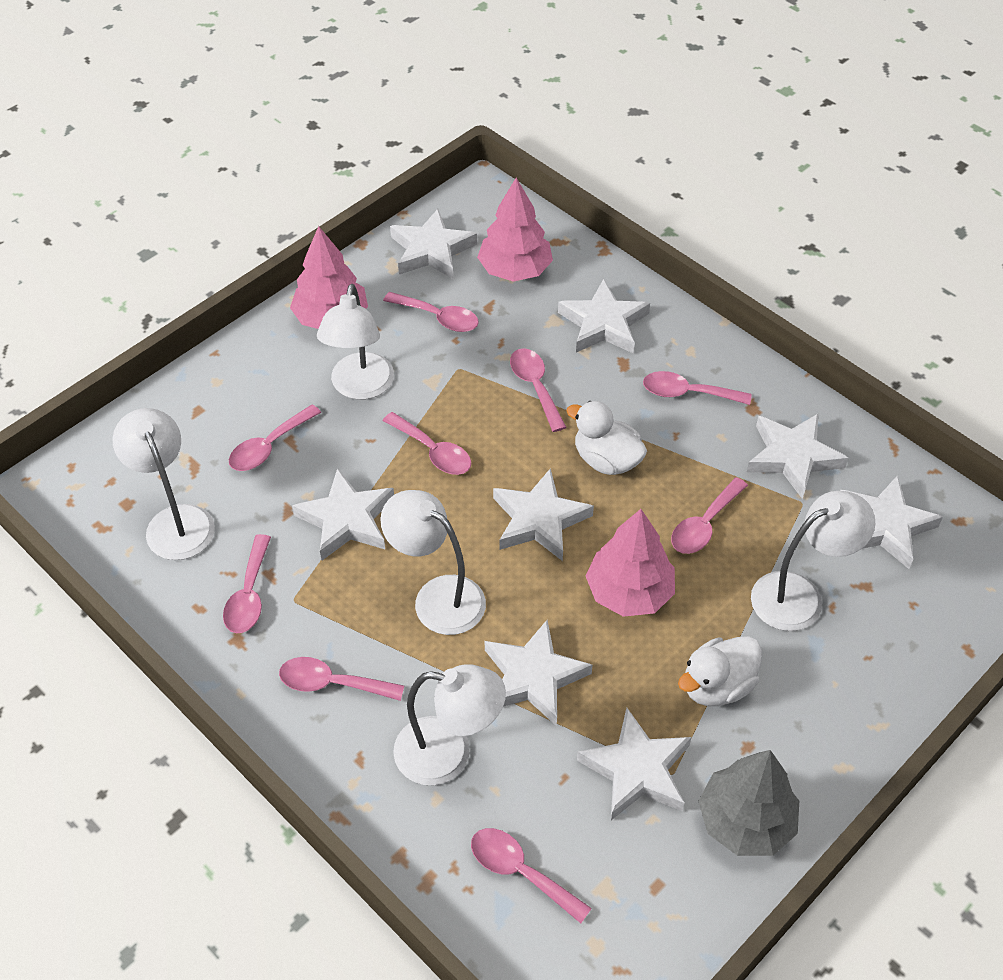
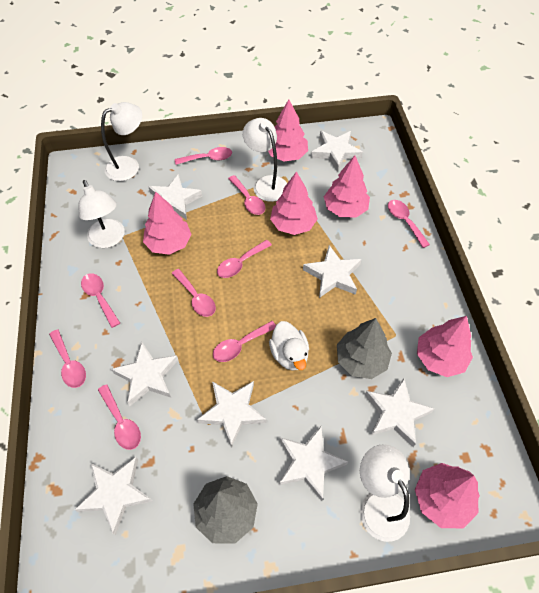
grey tree: [699,750,799,856] = 1 -> [193,476,258,543] [337,318,392,379] = 2
pink tree: [290,226,368,329] [477,178,553,282] [586,509,675,617] = 3 -> [143,192,192,255] [268,99,308,161] [270,171,318,235] [324,156,370,217] [415,463,480,528] [417,316,473,377] = 6
white duck: [566,401,647,475] [678,636,762,706] = 2 -> [269,321,309,371] = 1
white lamp: [113,408,215,560] [317,284,394,400] [380,490,486,635] [393,664,506,785] [751,491,875,631] = 5 -> [78,180,124,248] [101,102,142,181] [243,118,287,202] [360,444,410,542] = 4

